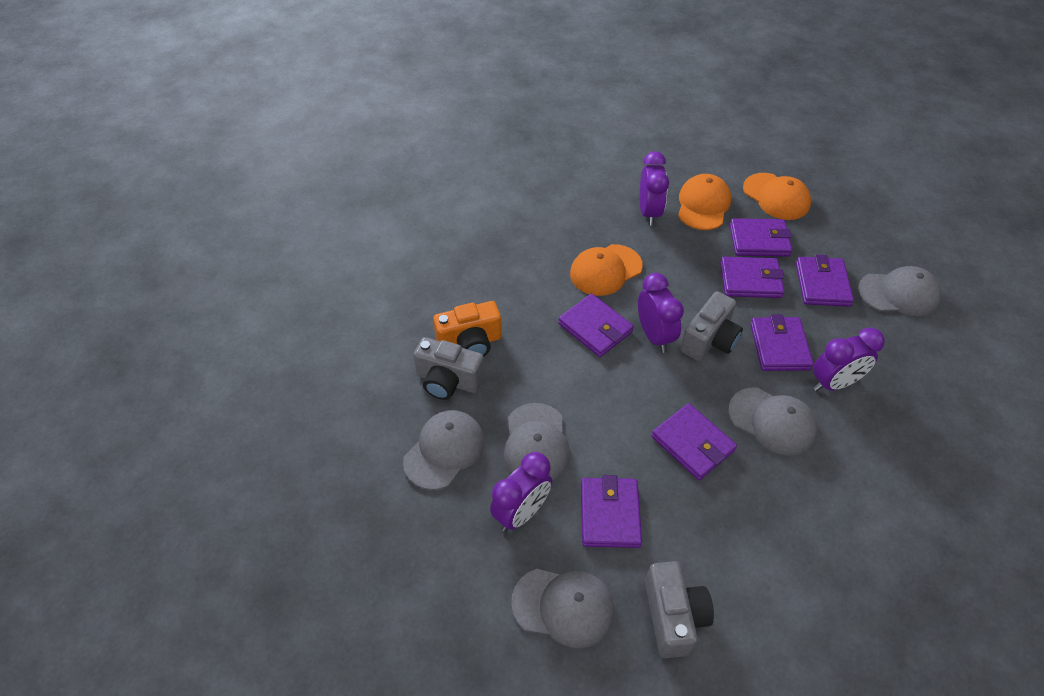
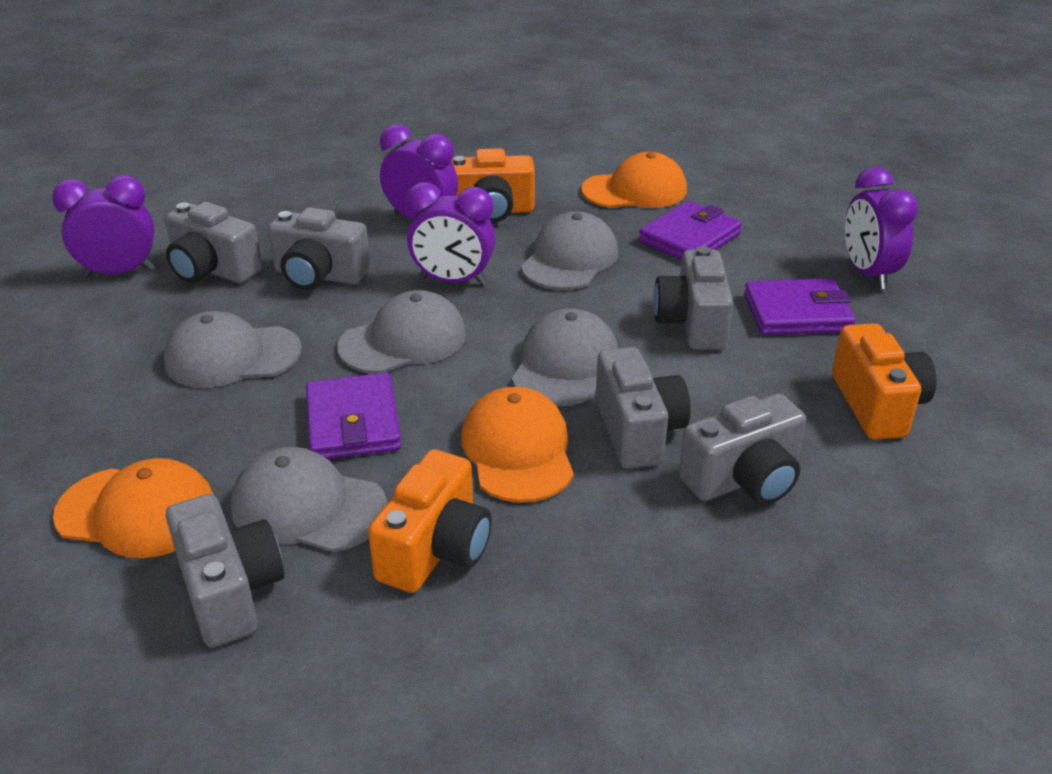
grey camera: [413,337,485,400] [645,561,714,658] [680,291,743,361] = 3 -> [165,202,262,283] [165,494,284,648] [268,207,370,290] [595,347,691,469] [653,246,734,350] [679,394,806,505] = 6
orange camera: [433,301,502,357] = 1 -> [368,449,492,593] [451,148,535,223] [832,323,937,440] = 3
purple wallet: [558,294,634,357] [581,475,642,548] [651,403,737,480] [720,257,784,298] [730,218,792,257] [751,314,814,371] [796,255,854,307] = 7 -> [306,373,401,459] [639,201,742,260] [744,278,856,335] = 3

